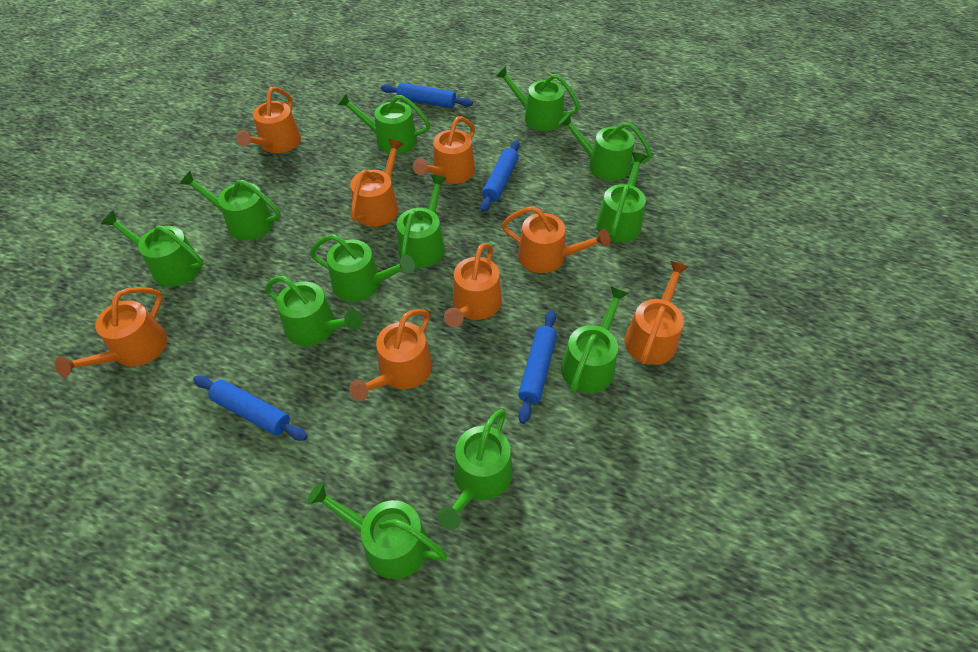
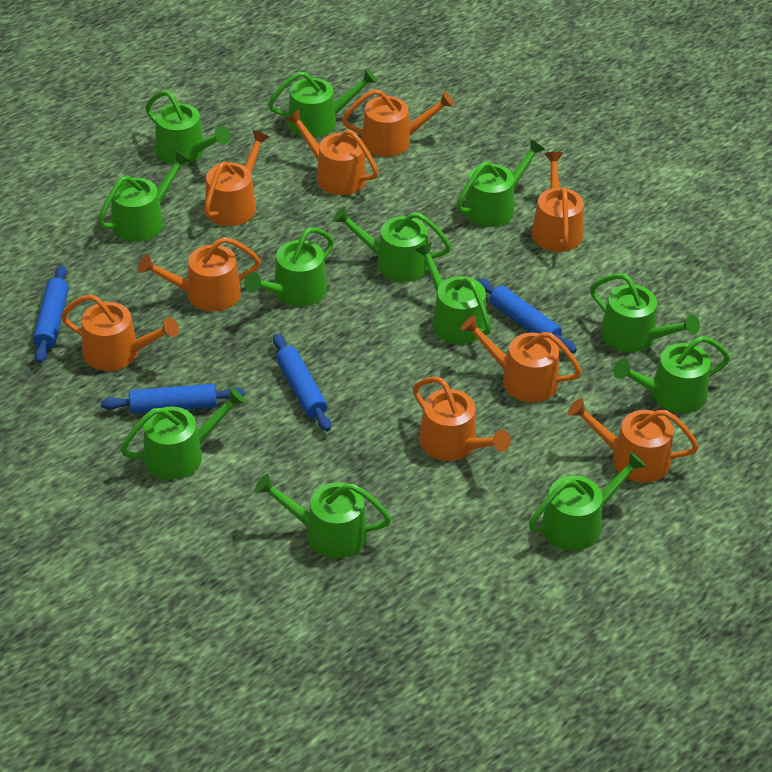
orange watering can: [55,287,168,377] [236,87,301,153] [349,309,432,401] [350,139,403,227] [413,116,475,184] [444,243,502,327] [502,206,610,273] [625,261,688,365] = 8 -> [61,294,179,371] [138,237,261,311] [204,130,270,226] [286,109,379,195] [342,89,454,157] [413,377,511,461] [461,315,582,402] [532,152,584,252] [568,398,699,483] = 9

